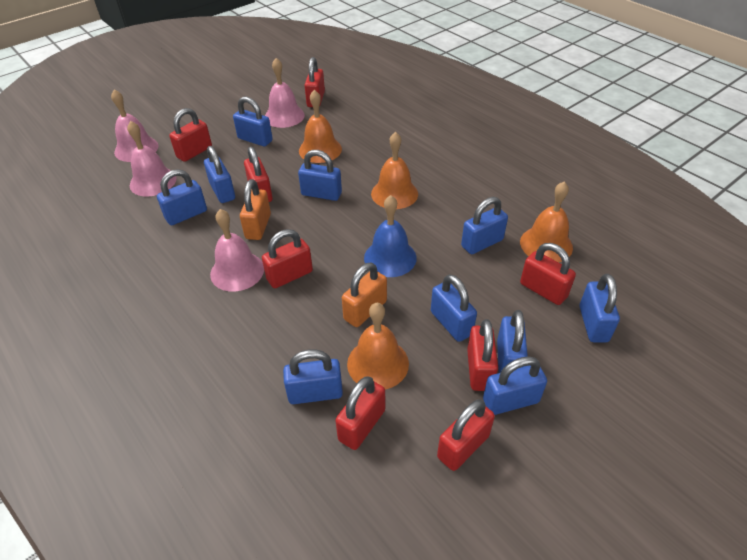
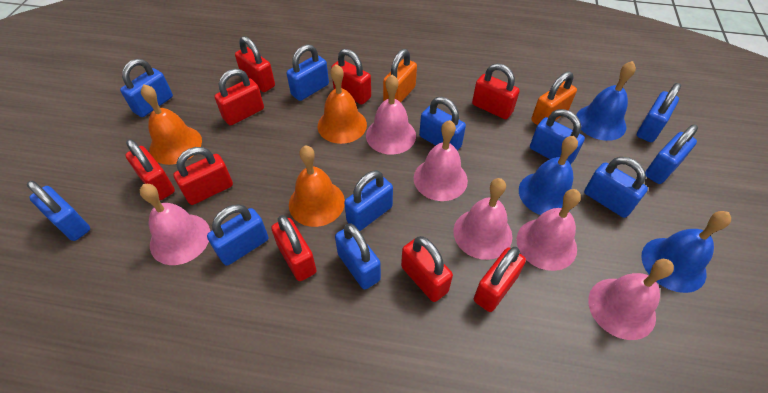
blue bell: [364,195,417,277] = 1 -> [519,136,578,215] [576,61,636,141] [641,211,731,293] = 3
blue padlock: [157,169,207,225] [204,146,235,203] [233,97,273,146] [283,349,343,404] [298,150,342,201] [431,274,477,342] [461,197,508,254] [483,356,547,415] [497,310,528,373] [580,274,620,342] = 10 -> [27,181,90,241] [120,59,173,117] [207,204,269,266] [287,44,329,101] [335,223,381,289] [344,170,393,231] [419,97,466,151] [530,109,585,164] [584,157,648,218] [637,83,681,142] [645,125,698,184] = 11
orange bell: [299,90,342,163] [347,303,409,390] [371,132,418,209] [520,182,573,262] = 4 -> [141,84,202,165] [289,145,345,227] [318,64,367,144] = 3
pink bell: [111,90,159,162] [127,121,176,196] [210,209,264,292] [265,58,305,128] = 4 -> [140,184,210,265] [366,75,416,155] [414,120,468,201] [453,178,512,260] [517,189,581,271] [588,259,674,340] = 6
red padlock: [169,108,212,162] [244,147,273,202] [262,229,313,288] [304,57,325,107] [335,376,385,450] [437,399,495,471] [467,319,498,391] [520,243,576,305] = 8 -> [126,139,175,200] [173,147,233,205] [215,69,264,125] [235,36,275,92] [271,215,317,281] [331,49,371,105] [401,236,453,302] [472,63,520,119] [474,247,526,312] = 9

